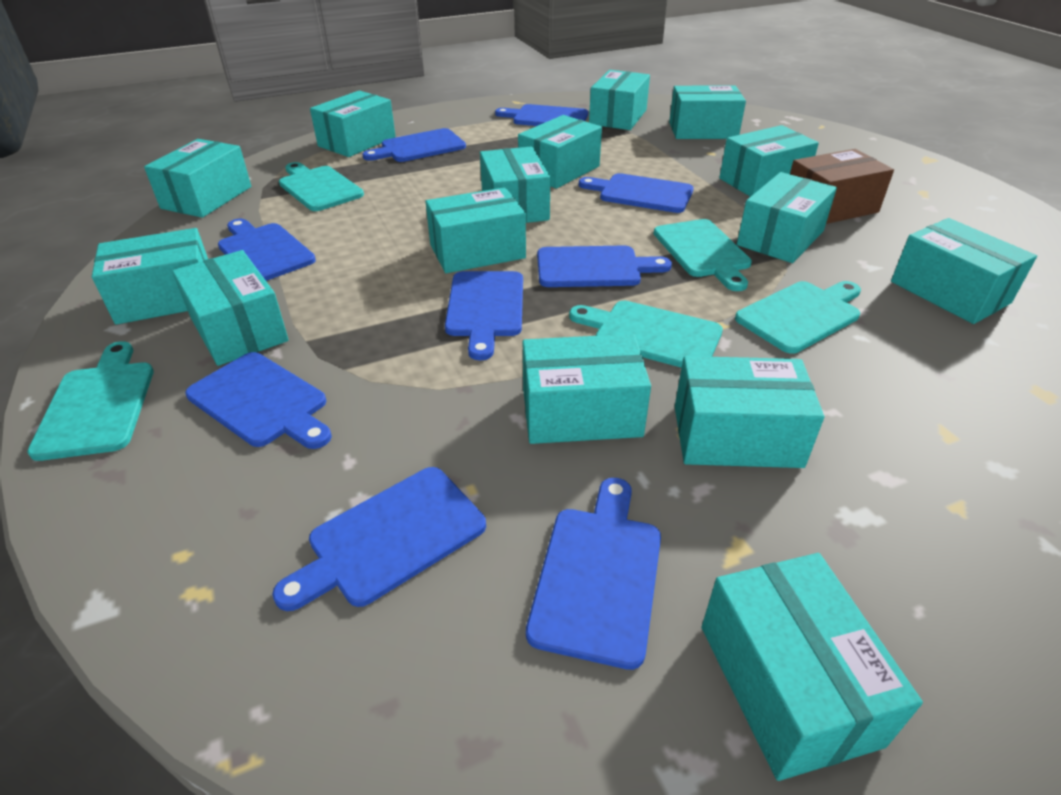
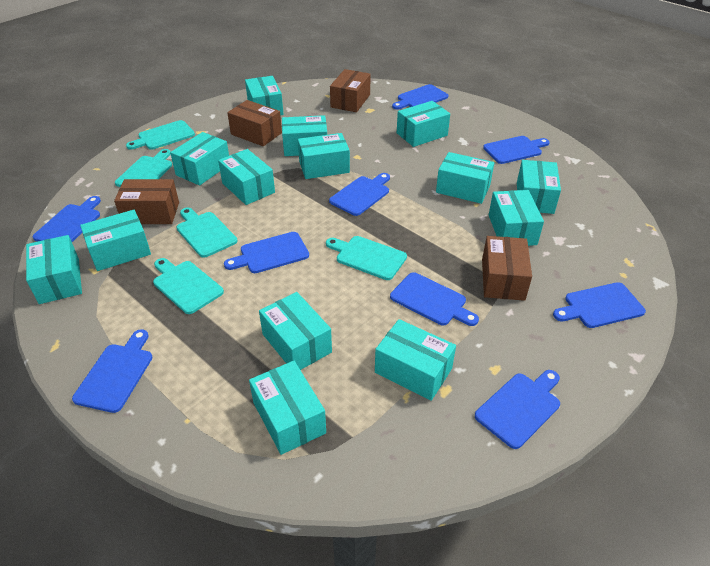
brown box: [790,149,894,224] = 1 -> [114,179,179,224] [227,100,282,146] [330,69,371,112] [482,236,532,301] = 4
turquoise box: [92,228,208,325] [144,139,251,218] [172,250,289,366] [310,91,396,157] [425,187,526,273] [480,146,550,223] [518,115,602,189] [523,334,651,444] [589,70,650,130] [669,85,746,139] [675,356,824,468] [702,553,923,781] [719,125,819,197] [737,172,837,263] [891,218,1037,324] = 15 -> [26,235,82,304] [80,210,151,271] [170,132,229,186] [218,149,275,205] [245,76,284,116] [249,361,326,455] [259,292,332,370] [282,115,327,156] [298,133,350,179] [375,319,456,401] [397,101,450,147] [436,152,494,204] [489,190,544,246] [517,160,561,214] = 14

